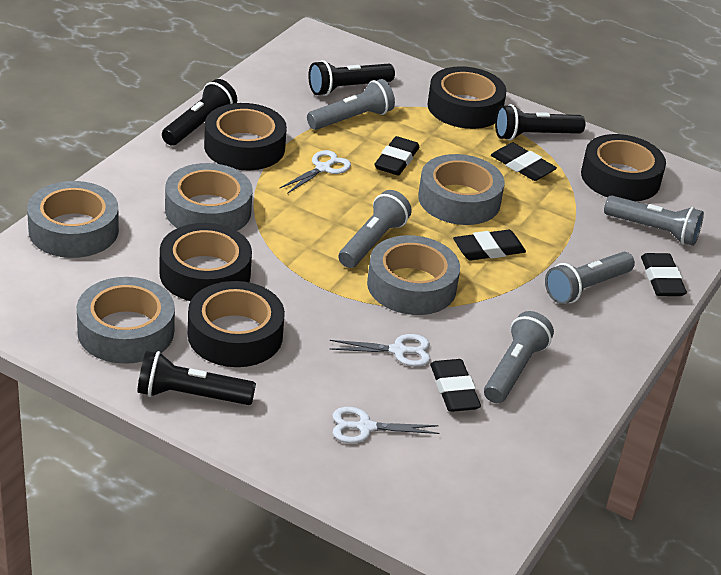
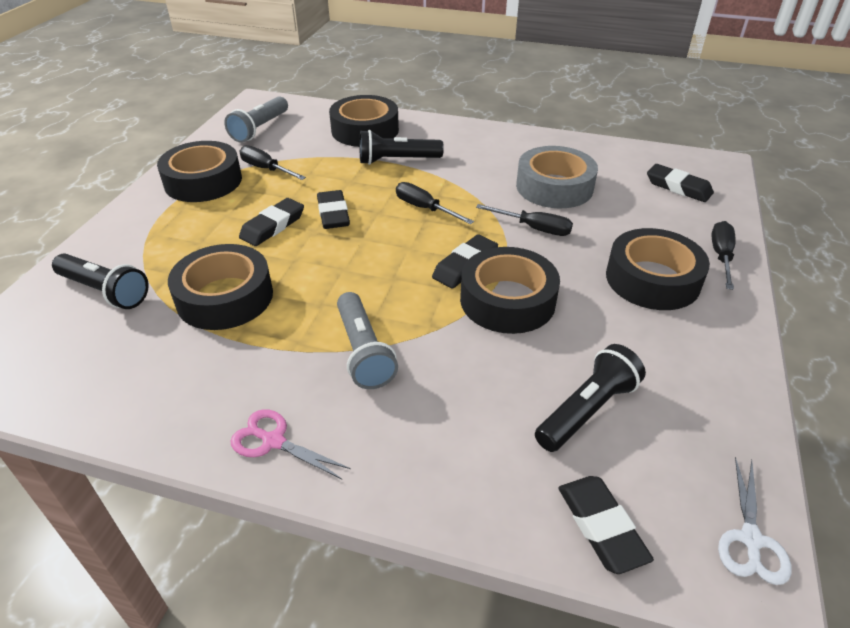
black flashlight: [137,351,256,405] [162,79,237,146] [308,60,395,96] [495,104,586,140] = 4 -> [52,254,149,309] [360,130,444,165] [535,344,646,452] = 3
black screwdriver: none = 0 -> [239,145,306,180] [396,182,474,224] [476,204,573,236] [712,221,736,290] = 4
grey flashlight: [307,79,395,130] [338,190,412,268] [484,311,554,403] [545,252,635,304] [604,195,704,246] = 5 -> [224,96,288,143] [337,292,398,389] = 2
grey tape: [27,181,119,258] [77,277,175,364] [165,163,253,231] [367,235,460,315] [418,154,505,225] = 5 -> [516,146,598,208] = 1
pink scissors: none = 0 -> [230,409,351,479] = 1
white scissors: [280,150,351,194] [330,334,430,367] [332,407,439,443] = 3 -> [718,457,791,585] = 1

